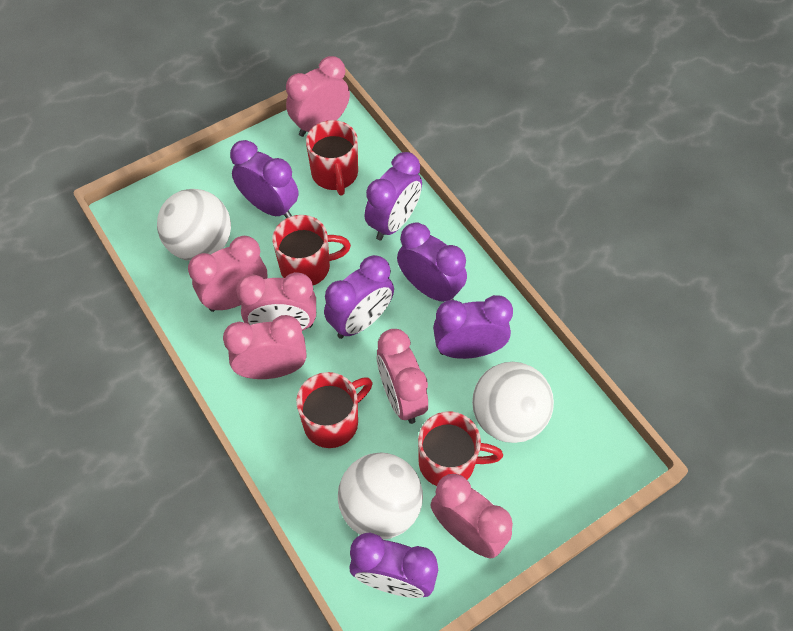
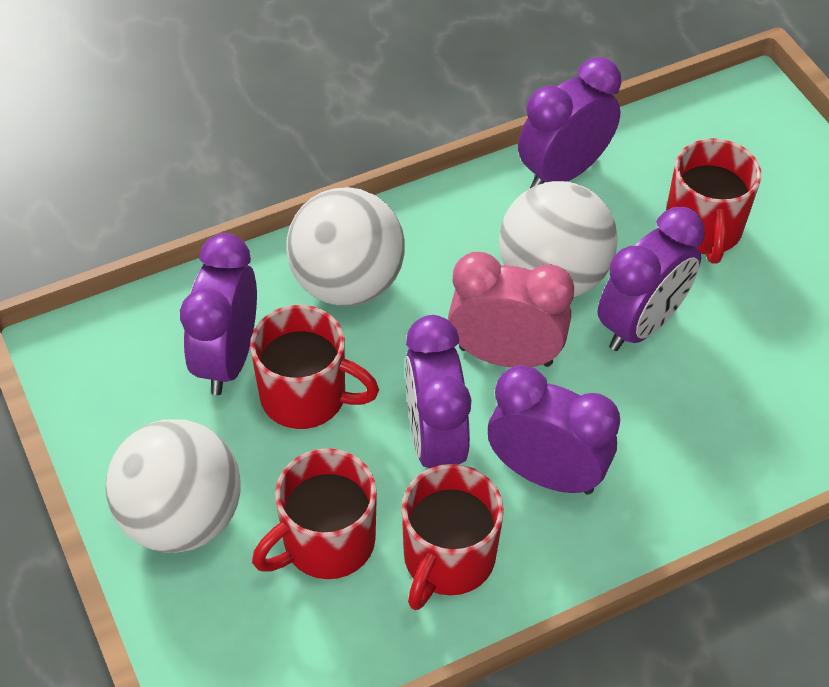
pink clock: [188,236,268,312] [223,315,307,379] [236,272,316,331] [286,56,350,137] [377,329,428,424] [430,474,513,559] = 6 -> [448,252,574,368] = 1
purple clock: [230,140,299,218] [324,255,394,339] [349,532,438,598] [365,152,422,241] [397,223,467,302] [433,295,513,359] = 6 -> [180,233,257,395] [405,315,471,468] [488,365,620,495] [518,57,621,188] [598,207,705,351] = 5

